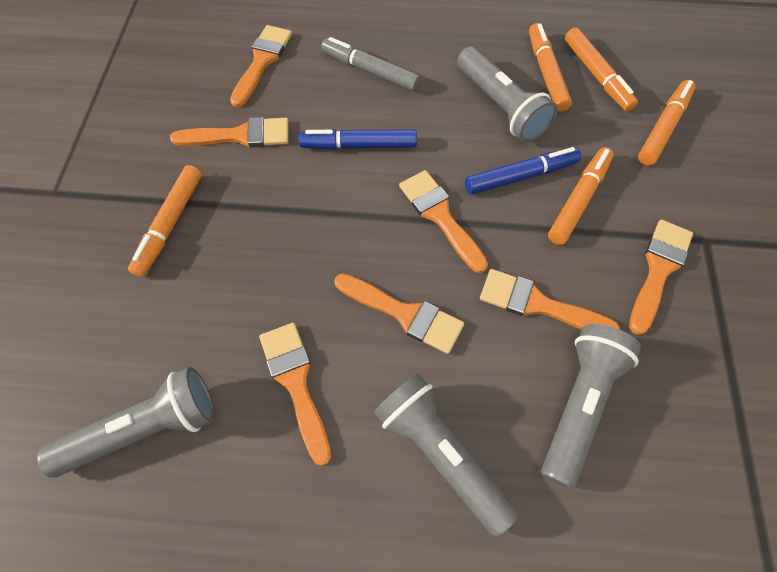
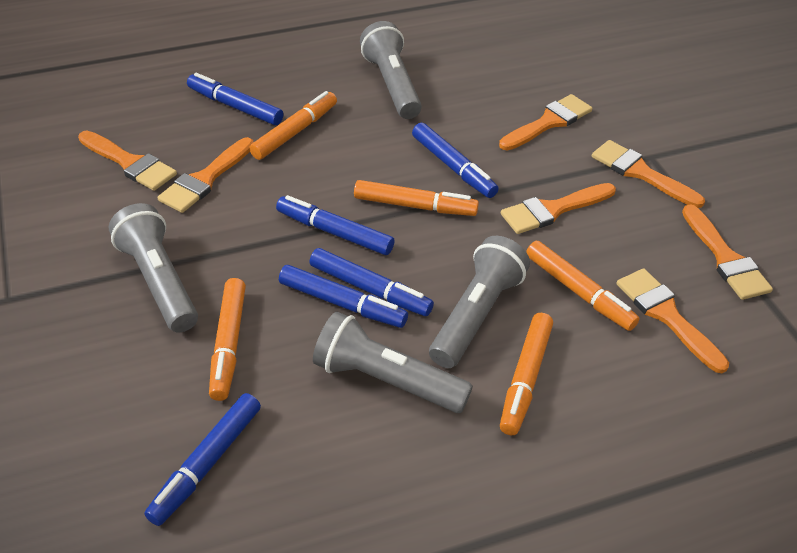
blue marker: [298,129,417,150] [465,147,581,195] = 2 -> [144,393,261,526] [187,73,283,125] [276,195,395,255] [279,265,408,328] [309,248,434,316] [412,123,499,198] = 6
grey marker: [321,37,421,91] = 1 -> none = 0

